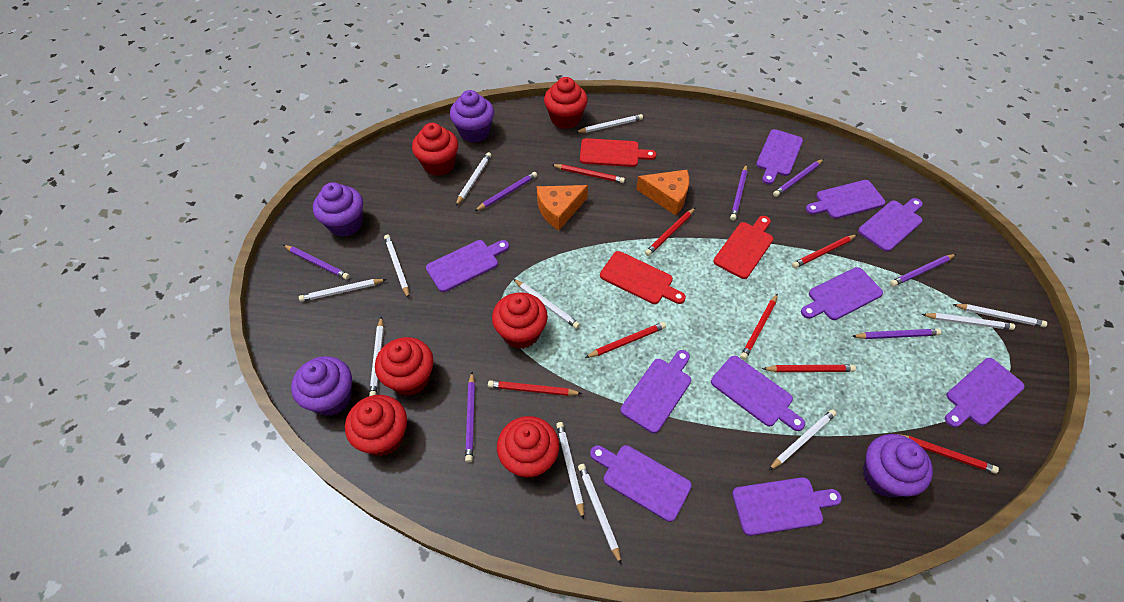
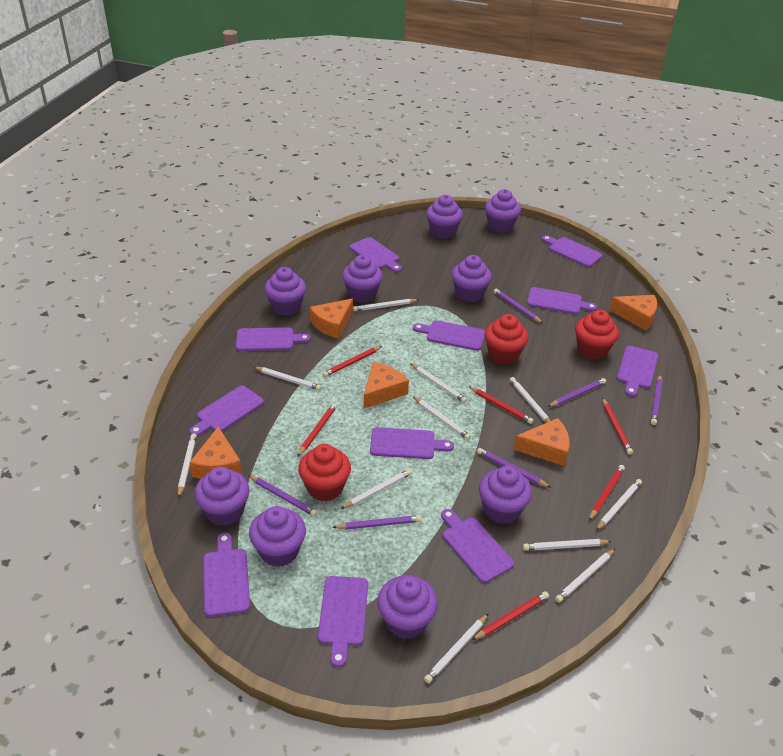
orange cheese: [537,185,588,230] [636,170,689,215] = 2 -> [189,427,242,479] [310,299,353,339] [364,362,409,408] [513,418,570,466] [609,295,657,331] = 5
purple cupcake: [291,356,352,416] [313,182,363,237] [450,90,494,143] [863,434,933,497] = 4 -> [194,467,249,526] [249,506,306,567] [264,267,306,316] [342,255,383,303] [377,575,438,639] [426,195,463,239] [451,255,492,302] [479,466,532,524] [485,189,521,233] = 9
purple cutting board: [426,240,509,292] [590,445,692,522] [620,350,691,433] [711,356,805,431] [732,477,842,536] [756,129,803,184] [801,267,883,320] [806,180,886,219] [858,198,923,252] [945,358,1025,428] = 10 -> [189,386,264,436] [203,533,250,617] [236,327,311,351] [318,576,368,667] [349,237,402,272] [370,427,454,459] [413,320,485,351] [441,509,514,583] [527,287,597,314] [542,235,603,267] [617,346,658,397] = 11
purple pencil: [283,245,350,280] [465,372,475,462] [475,172,537,211] [730,164,748,221] [773,159,824,197] [852,329,941,339] [890,254,956,287] = 7 -> [248,475,317,516] [332,515,422,530] [477,448,551,488] [494,289,543,323] [548,378,606,407] [651,375,662,425] = 6
red cupcake: [345,395,407,456] [375,337,434,396] [412,123,458,176] [492,292,548,349] [497,416,559,479] [544,77,588,129] = 6 -> [298,444,351,501] [484,314,529,365] [575,310,619,360] = 3
red cutting board: [580,138,656,167] [600,251,686,304] [713,216,773,279] = 3 -> none = 0
red pencil: [488,380,582,396] [552,164,625,183] [585,322,666,358] [645,207,696,256] [740,293,778,360] [762,365,856,372] [792,234,858,268] [898,434,999,474] = 8 -> [297,403,337,457] [322,346,382,377] [468,386,534,424] [472,591,549,640] [589,465,625,521] [602,398,633,455] = 6

